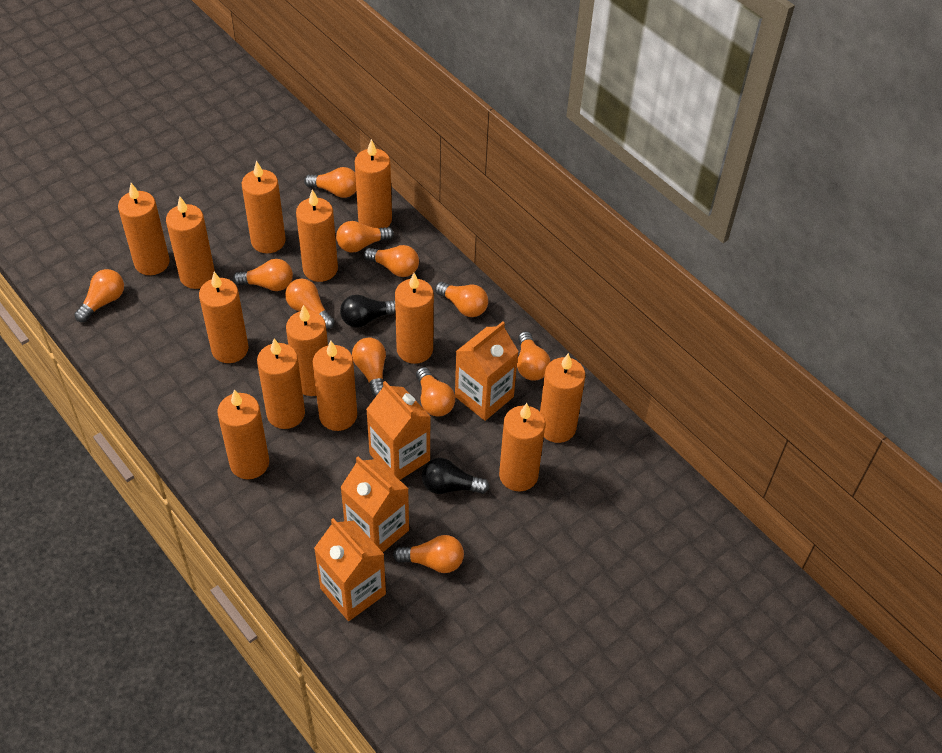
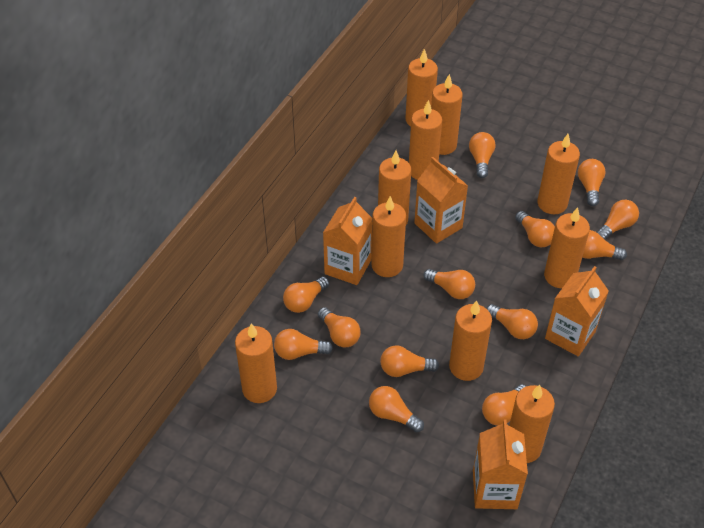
black light bulb: [340,295,395,328] [422,458,489,494] = 2 -> none = 0
orange candle: [118,183,170,275] [166,197,215,289] [199,272,249,363] [217,390,269,479] [242,160,286,253] [257,339,305,429] [286,305,328,396] [296,189,338,282] [313,341,357,431] [355,139,392,228] [395,273,434,364] [499,403,545,491] [540,353,585,443] = 13 -> [235,323,277,403] [371,196,406,277] [378,150,411,225] [405,49,438,127] [409,100,442,180] [431,74,463,155] [449,300,492,381] [509,385,555,463] [538,134,580,214] [544,207,590,288] = 10
orange light bulb: [74,269,124,322] [233,259,293,291] [285,279,335,329] [304,167,356,198] [336,221,394,252] [352,337,386,397] [364,245,419,277] [393,535,464,573] [416,367,455,417] [435,282,488,317] [517,331,551,381] = 11 -> [274,329,333,360] [283,277,329,313] [318,307,361,347] [369,386,424,432] [380,345,439,377] [423,269,475,299] [469,132,495,178] [482,384,526,426] [486,304,538,339] [515,211,555,248] [578,159,606,206] [582,230,627,260] [597,200,639,240] = 13

